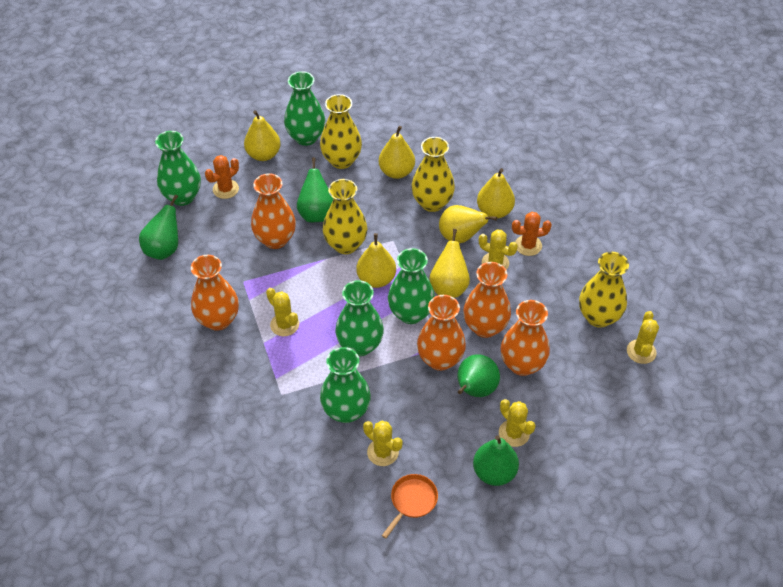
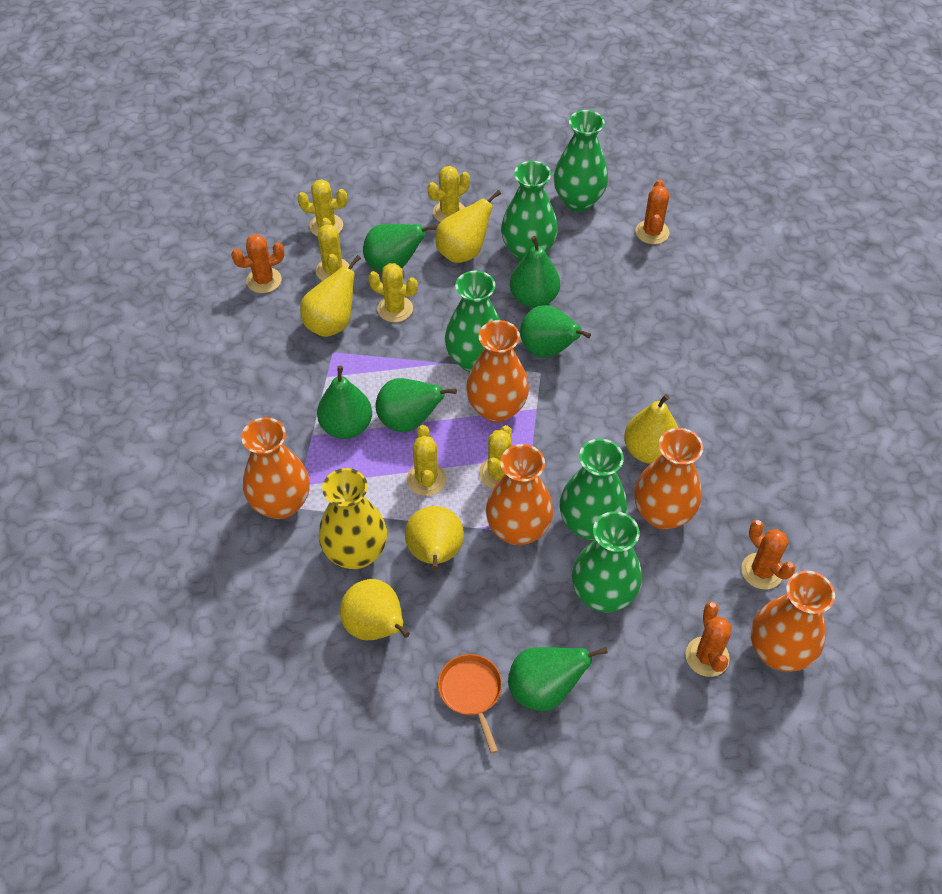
green pear: [139,195,178,260] [297,157,333,222] [457,354,500,397] [473,435,519,486] = 4 -> [317,366,372,439] [363,224,437,272] [375,378,457,432] [508,647,608,711] [510,236,560,308] [520,305,591,358] = 6
orange cactus: [205,155,239,199] [512,212,552,256] = 2 -> [231,234,285,293] [635,179,670,244] [686,602,732,677] [741,520,796,590] = 4
yellow cactus: [266,288,299,336] [363,420,402,466] [479,229,518,270] [499,399,536,447] [627,311,659,364] = 5 -> [298,179,347,236] [316,218,350,281] [368,263,418,322] [407,425,446,496] [428,166,470,222] [479,425,512,489] = 6
yellow pear: [244,110,280,161] [357,233,396,288] [379,126,415,179] [429,229,470,298] [439,205,497,244] [477,168,515,219] = 6 -> [300,255,361,337] [340,579,410,640] [405,506,464,570] [436,190,501,263] [624,394,678,464] = 5
yellow vase: [320,94,362,169] [323,179,367,254] [411,137,455,212] [579,252,629,328] = 4 -> [319,468,387,569] = 1

